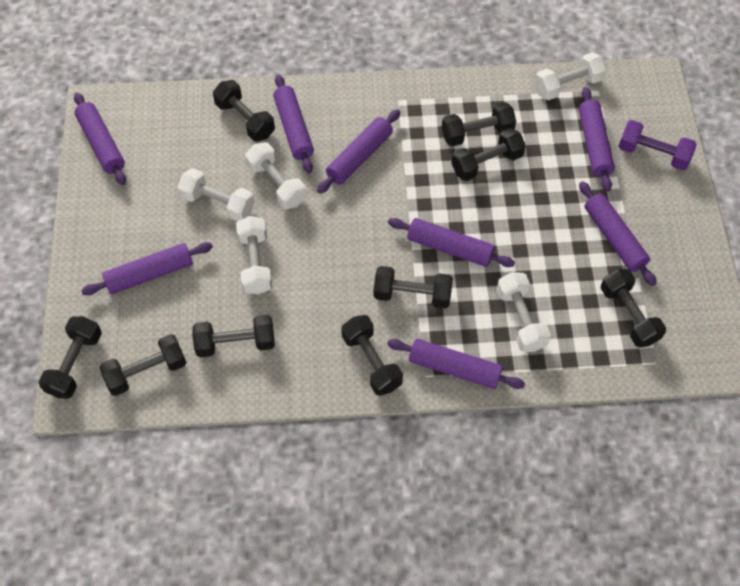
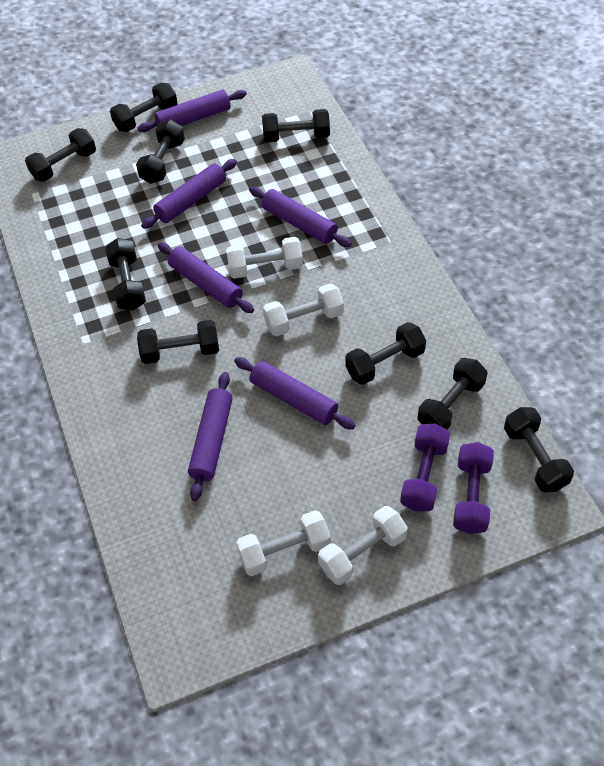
purple dumbbell: [619,120,697,170] = 1 -> [400,423,450,512] [453,442,494,534] = 2
purple rolling pin: [74,93,126,185] [81,242,213,295] [273,74,314,173] [317,109,400,194] [387,339,525,389] [388,218,515,267] [579,87,615,192] [579,181,657,286] = 8 -> [138,90,247,132] [141,159,237,229] [158,242,254,313] [188,372,233,501] [234,357,356,430] [249,187,351,247] = 6
white dumbbell: [178,168,254,221] [236,216,272,294] [245,142,307,209] [496,272,551,352] [534,52,607,100] = 5 -> [226,237,303,279] [236,510,331,576] [263,283,344,336] [318,506,408,585] = 4

